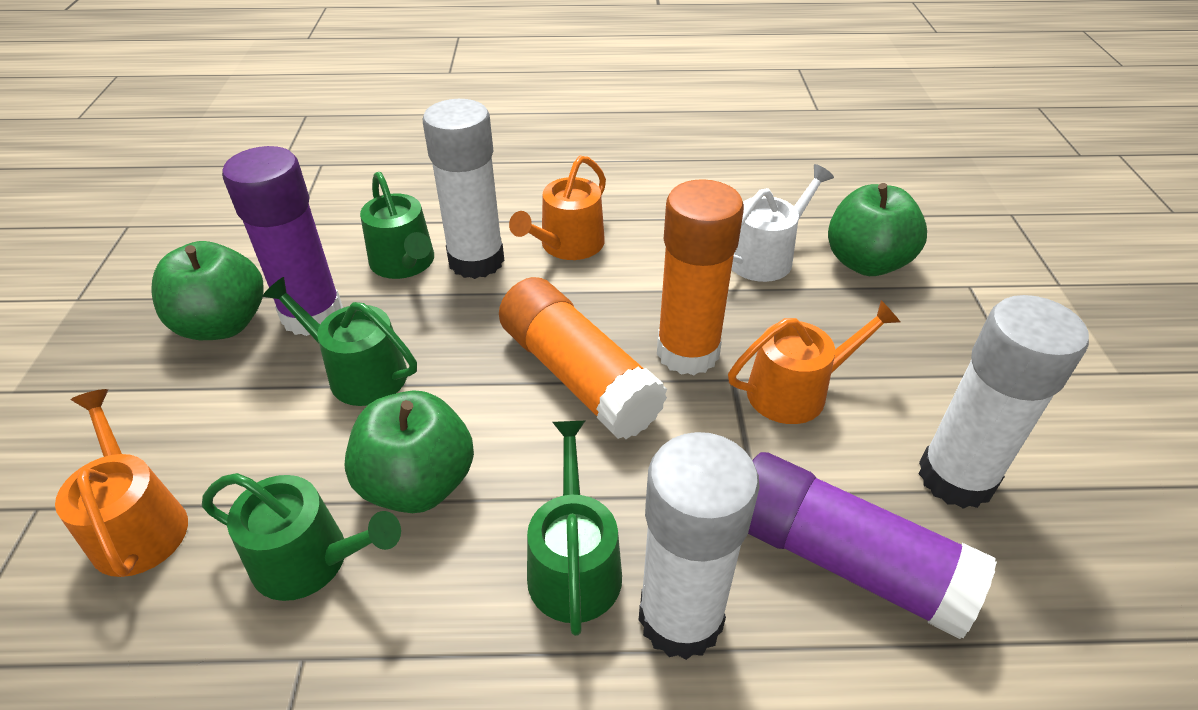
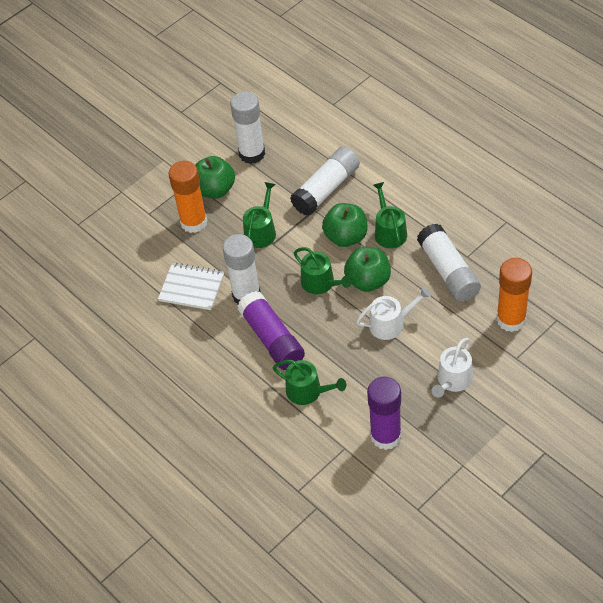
orange watering can: [55,389,188,577] [509,156,606,260] [728,300,900,424] = 3 -> none = 0
white glue stick: [423,99,504,279] [639,432,760,660] [918,295,1089,509] = 3 -> [223,234,261,304] [230,91,265,164] [290,146,360,216] [417,224,481,302] = 4
white notebook: none = 0 -> [158,263,224,310] = 1
white watering can: [732,164,834,282] = 1 -> [356,287,431,340] [432,338,473,398] = 2

